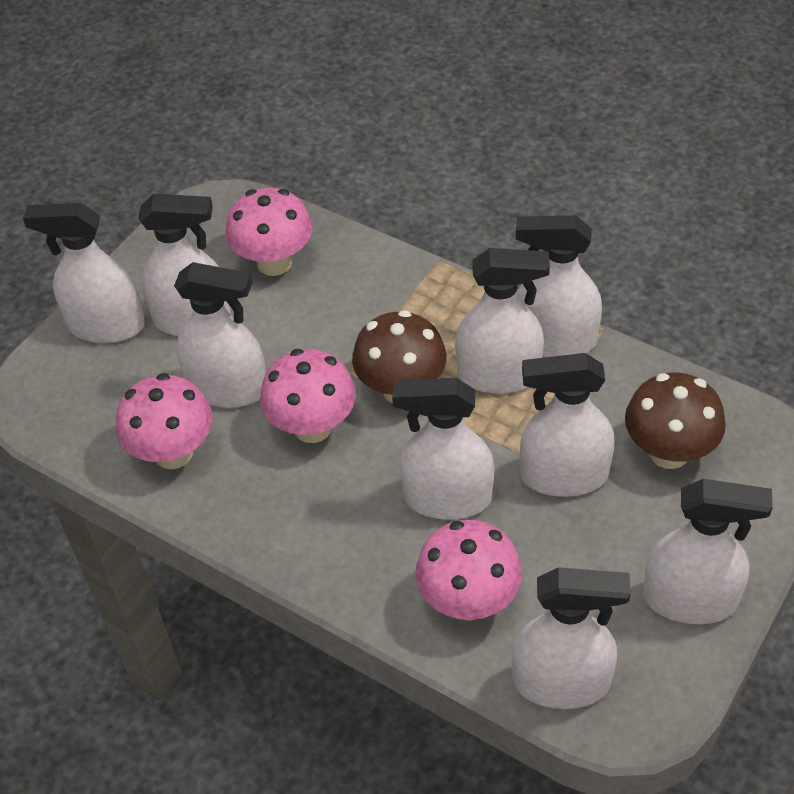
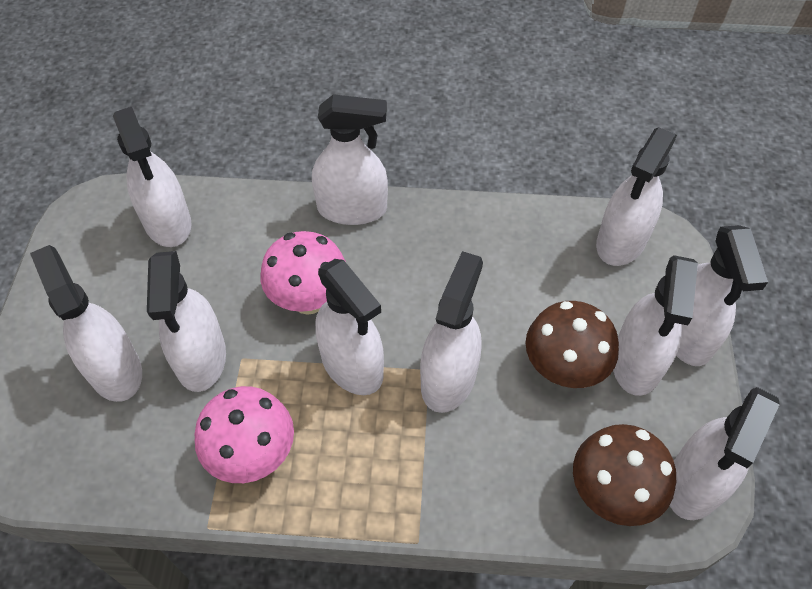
pink mushroom: [116,373,213,469] [226,188,312,276] [260,349,356,443] [415,520,522,621] = 4 -> [194,386,294,483] [260,231,346,315] = 2
white spray bottle: [23,203,145,343] [138,194,231,336] [174,262,266,408] [392,378,494,520] [455,248,550,394] [512,567,631,709] [516,215,602,357] [520,353,615,497] [643,479,773,624] = 9 -> [30,245,142,402] [113,107,191,247] [147,251,226,392] [312,94,388,225] [315,259,384,395] [420,251,483,413] [596,127,677,266] [613,255,698,396] [670,387,780,520] [676,225,768,366] = 10

